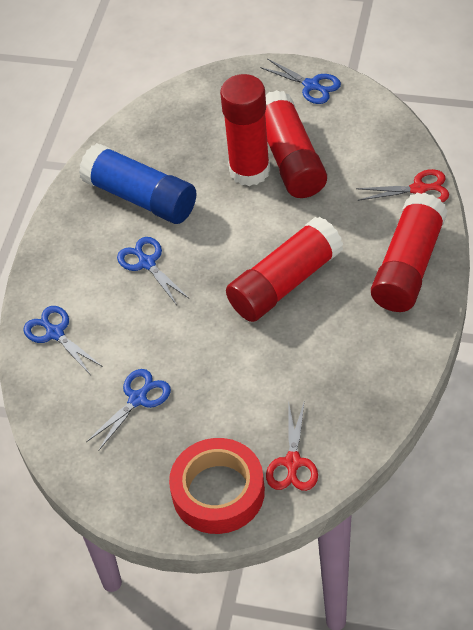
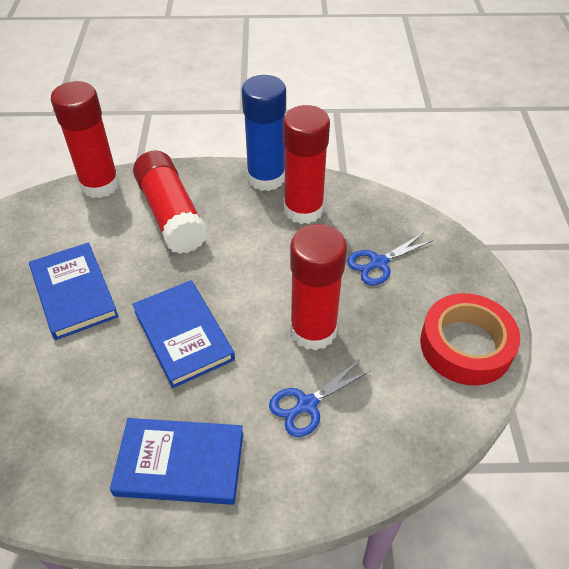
blue book: none = 0 -> [29,242,119,340] [110,418,243,505] [132,280,235,388] = 3
blue scissors: [23,306,103,374] [86,369,171,451] [117,237,189,305] [260,59,341,104] = 4 -> [269,360,371,437] [347,232,433,285] = 2
red scissors: [266,403,318,491] [356,169,449,202] = 2 -> none = 0

